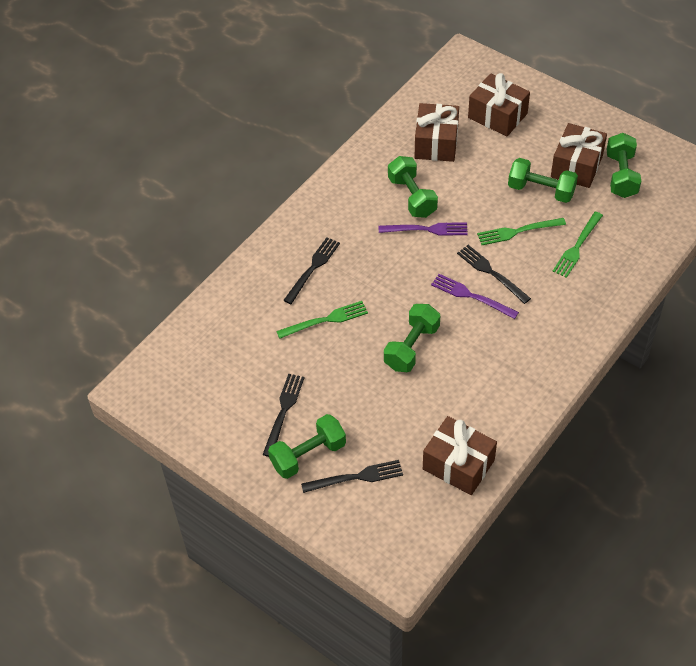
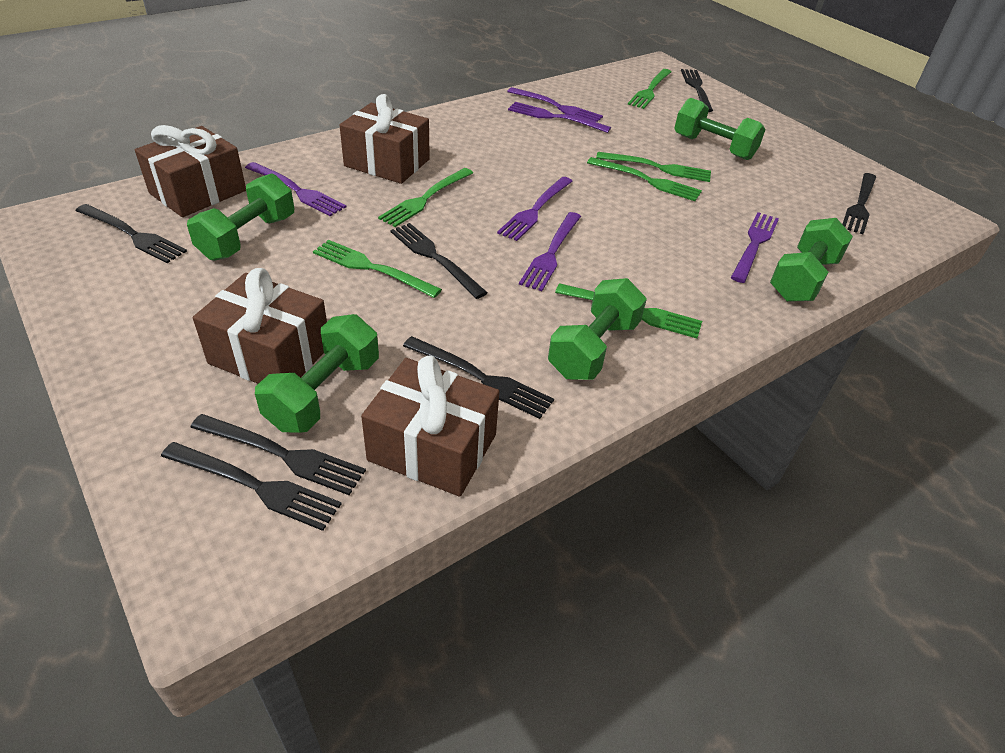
black fork: [263,374,304,457] [283,237,340,304] [301,460,403,493] [457,245,531,304] = 4 -> [75,204,187,263] [161,442,341,531] [190,414,366,495] [390,223,488,299] [403,336,554,419] [681,69,713,112] [842,173,876,234] = 7
green fork: [276,301,368,339] [477,218,566,245] [552,212,603,278] = 3 -> [313,240,442,298] [378,168,473,227] [555,283,702,339] [587,157,702,201] [596,152,711,182] [628,69,671,109] = 6
purple fork: [379,222,468,236] [431,274,519,319] = 2 -> [245,162,346,216] [497,177,573,241] [507,87,603,122] [508,102,611,133] [519,212,581,291] [731,212,779,283] = 6

